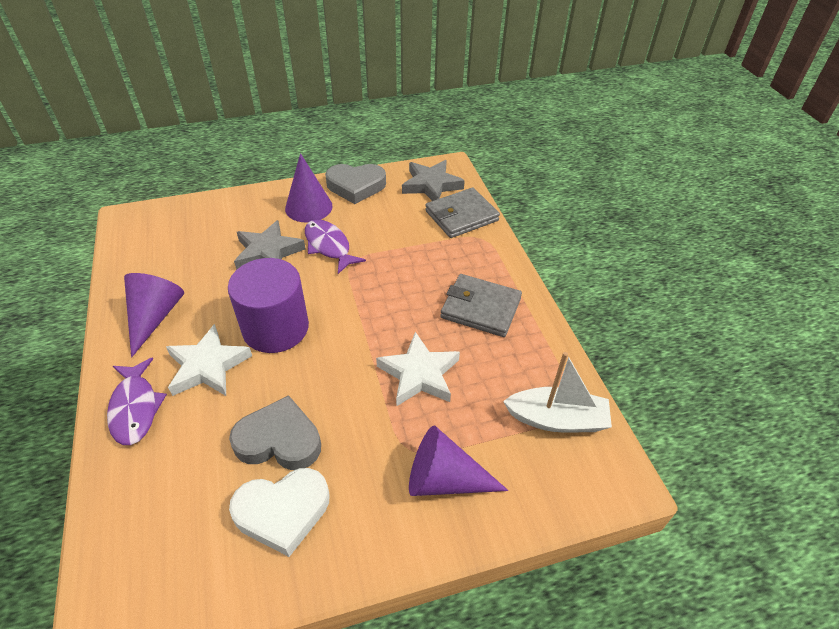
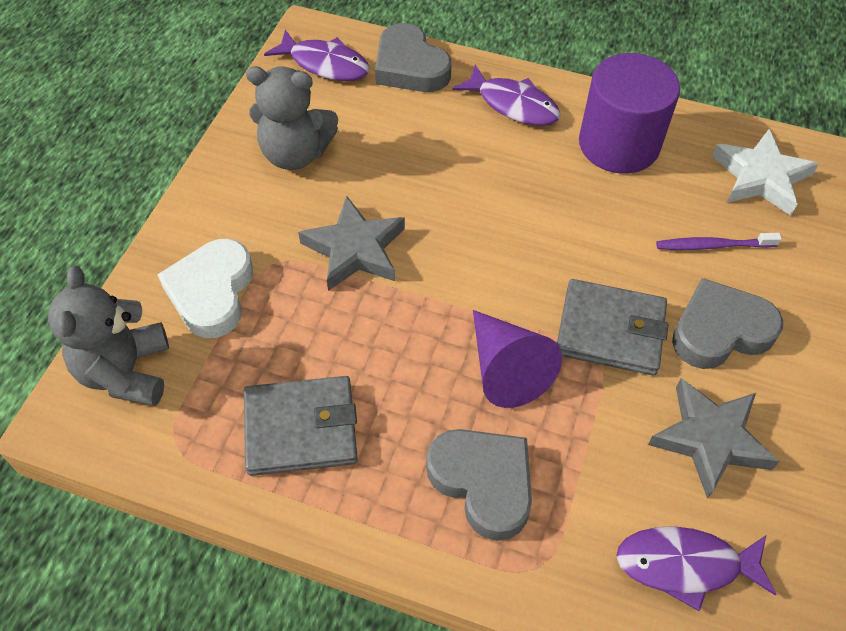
grey heart: [229,395,321,470] [325,164,386,204] = 2 -> [375,23,452,92] [426,429,532,541] [672,278,783,369] = 3
grey teddy bear: none = 0 -> [48,266,169,406] [246,66,338,170] = 2
purple cone: [124,273,184,358] [285,153,333,222] [409,426,509,496] = 3 -> [473,310,562,408] = 1
purple fish: [107,357,167,445] [305,219,366,274] = 2 -> [264,30,370,81] [452,64,561,126] [616,526,777,611] = 3
purple toothbrush: none = 0 -> [656,233,782,250] = 1
white boat: [503,352,612,433] = 1 -> none = 0
white star: [166,324,252,396] [376,332,460,407] = 2 -> [712,129,819,216] = 1

